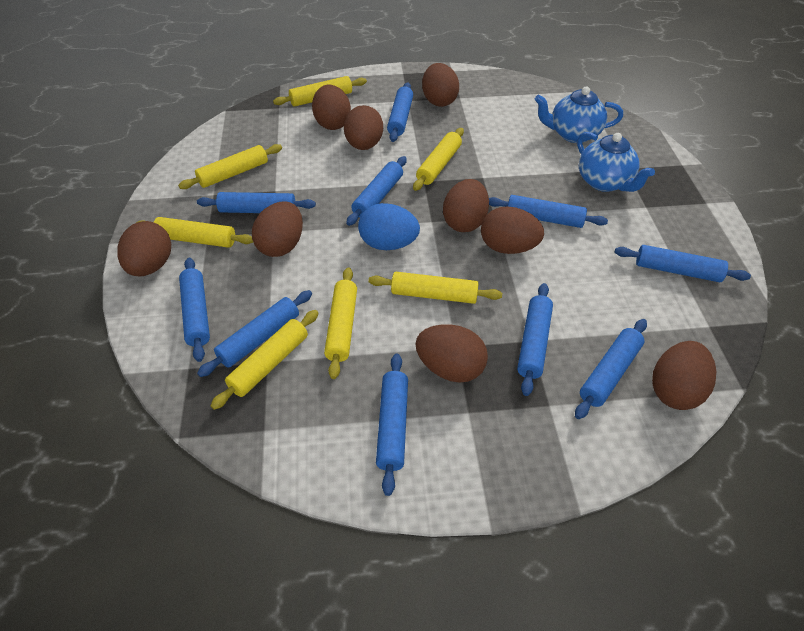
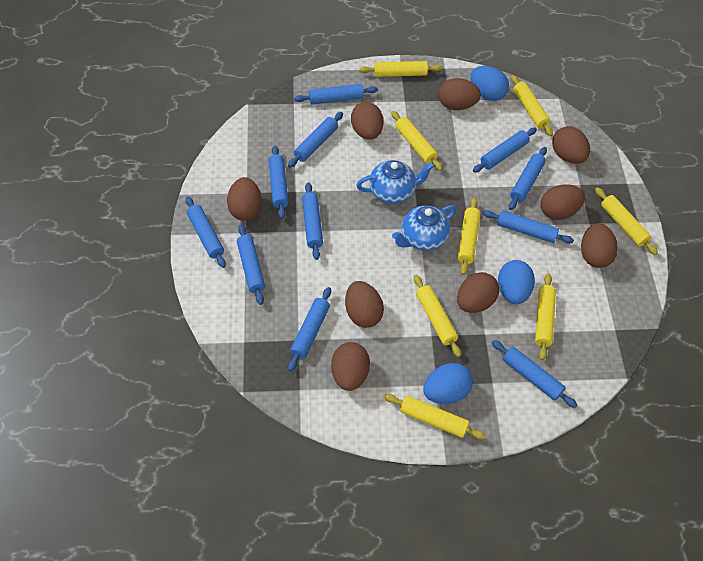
blue egg: [358,203,420,250] = 1 -> [423,363,473,404] [471,66,509,101] [498,260,535,304] = 3
blue rolling pin: [179,258,210,362] [197,192,316,213] [197,290,312,377] [346,156,407,226] [376,354,408,496] [387,82,413,142] [489,195,608,228] [517,283,553,396] [575,319,647,419] [614,245,751,282] = 10 -> [186,196,226,268] [237,224,265,305] [269,146,289,219] [288,112,343,168] [288,287,331,371] [294,84,378,105] [302,182,323,260] [473,128,537,173] [483,210,574,244] [492,340,577,408] [509,147,547,210] = 11
yellow rolling pin: [136,217,253,248] [178,144,282,189] [211,310,319,410] [273,76,367,107] [324,267,357,379] [368,272,502,304] [413,128,464,191] = 7 -> [360,61,442,77] [384,394,486,439] [391,111,443,171] [414,275,461,357] [458,198,481,275] [511,75,553,136] [535,273,556,360] [595,187,658,255] = 8

